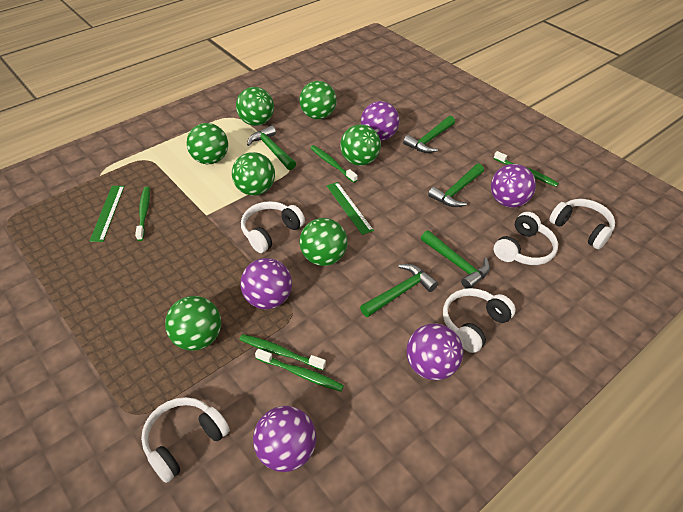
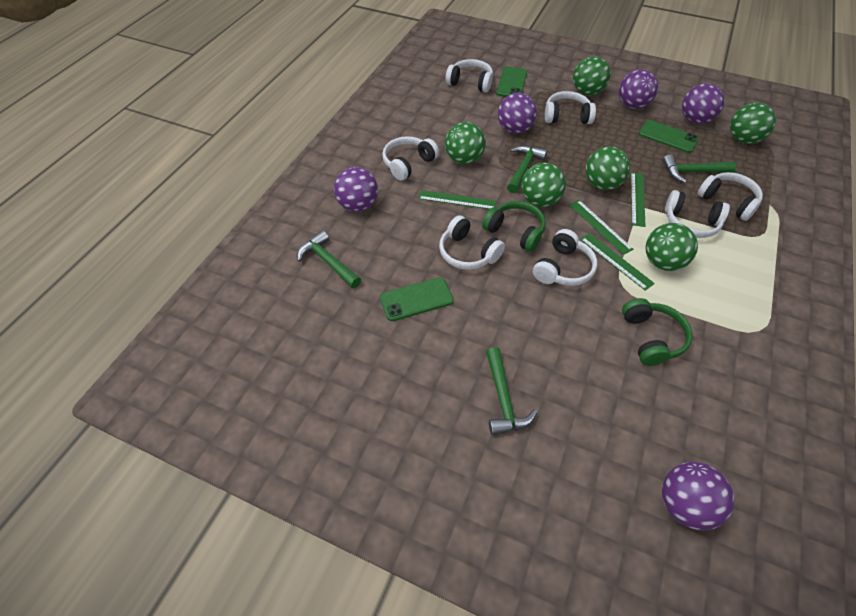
green ball: [165,296,221,351] [187,123,228,164] [232,152,275,196] [236,87,274,126] [299,81,337,119] [299,218,348,266] [340,124,381,166] = 7 -> [445,122,486,164] [521,162,566,207] [573,56,611,95] [585,146,630,190] [645,223,698,271] [730,102,776,144] = 6
green hammer: [247,125,296,170] [360,264,438,317] [403,116,455,153] [421,230,490,289] [428,164,484,207] = 5 -> [297,230,361,288] [486,347,537,435] [507,145,547,193] [662,154,736,183] = 4
green headphones: none = 0 -> [482,201,546,252] [622,298,693,366] = 2
green phone: none = 0 -> [380,277,454,321] [496,67,527,97] [639,120,699,153] = 3
green ruler: [90,186,125,242] [327,182,374,235] = 2 -> [418,190,497,209] [569,200,634,255] [580,233,655,291] [631,172,646,227] = 4
green toothbrush: [135,187,150,241] [239,334,326,370] [255,349,344,392] [310,145,358,183] [494,151,559,187] = 5 -> none = 0
white headphones: [141,397,230,483] [241,201,305,253] [443,288,516,353] [494,212,558,265] [549,199,615,249] = 5 -> [382,136,439,181] [439,215,505,270] [446,59,493,92] [533,229,597,286] [545,91,596,124] [665,190,730,238] [698,172,763,221] = 7

